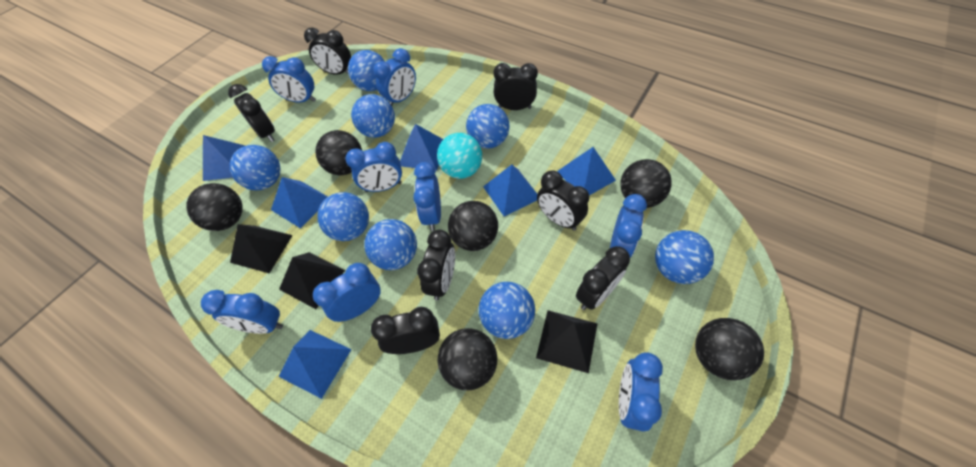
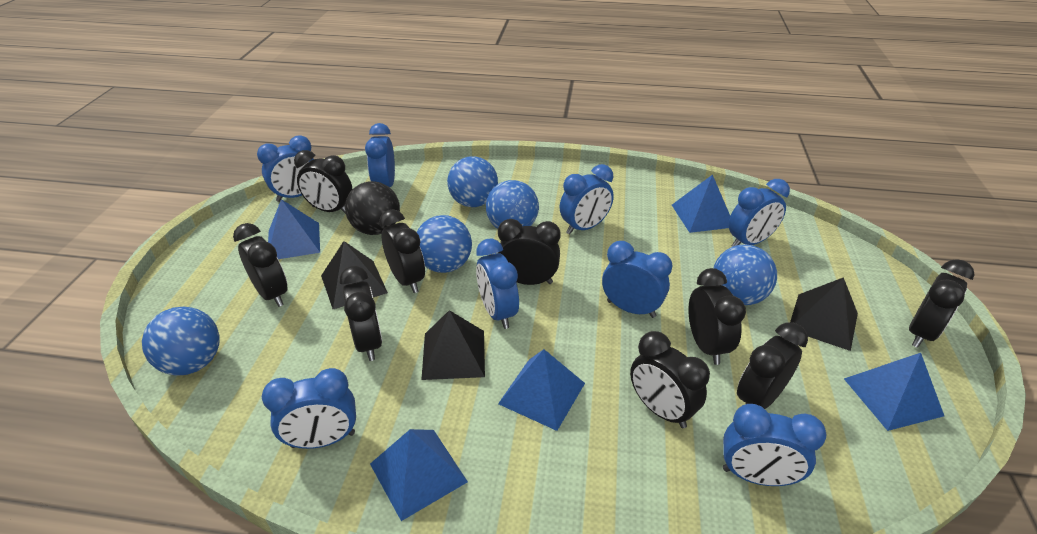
black ball: [186,183,243,231] [315,130,362,175] [438,328,497,390] [448,201,498,251] [620,159,672,208] [695,318,764,380] = 6 -> [345,181,400,235] = 1
black clock: [228,84,275,142] [304,27,351,75] [371,307,440,354] [417,229,455,300] [493,63,538,110] [537,170,589,231] [576,246,630,310] = 7 -> [233,223,288,307] [294,150,352,214] [339,266,382,361] [379,209,425,293] [498,219,561,285] [630,331,710,428] [688,268,746,365] [737,322,808,409] [909,259,975,348] = 9
blue ball: [229,145,281,190] [317,192,369,241] [348,50,385,91] [351,94,395,138] [365,219,417,270] [466,104,510,148] [479,282,535,339] [655,230,714,284] = 8 -> [142,307,219,376] [417,215,472,273] [447,156,498,207] [486,180,539,229] [714,244,777,305] = 5
blue pyramid: [203,135,245,181] [271,177,328,229] [278,330,352,399] [400,124,443,171] [483,165,537,216] [557,147,616,195] = 6 -> [268,199,320,259] [370,429,468,521] [498,349,585,431] [672,174,730,233] [844,353,944,431] = 5
turquoise ball: [437,133,482,179] = 1 -> none = 0

